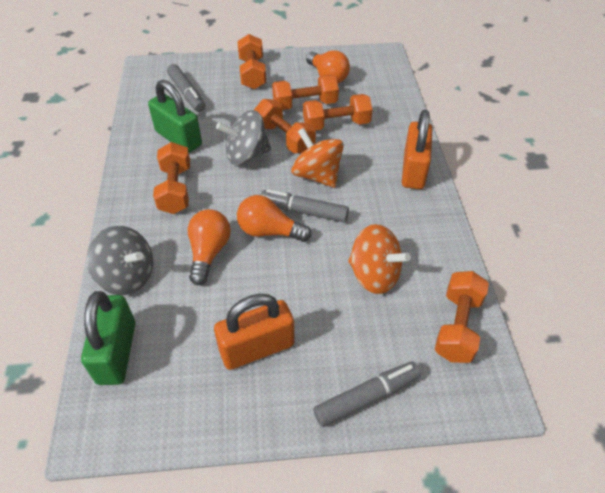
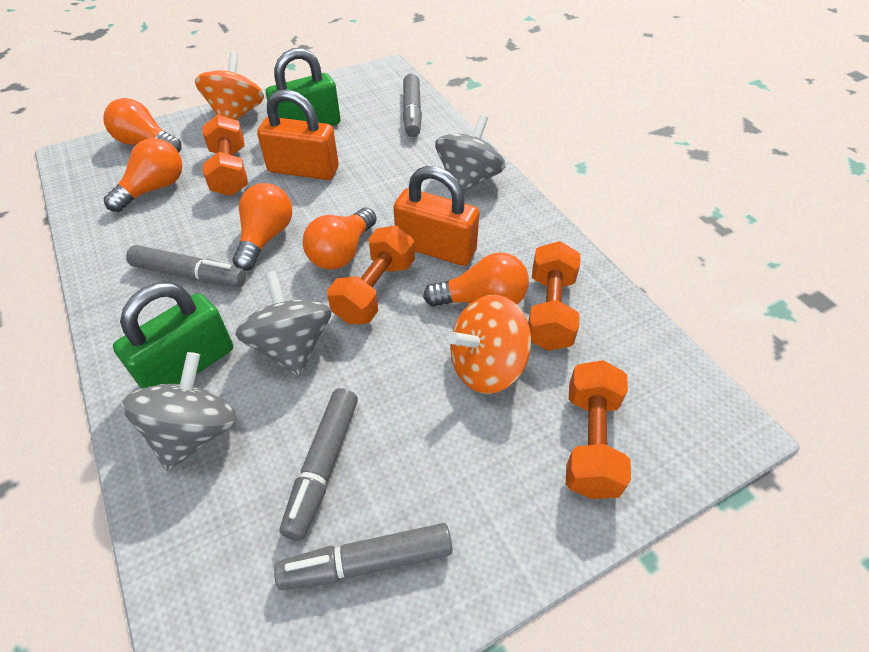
grey marker: [167,64,205,112] [260,189,349,222] [313,362,421,427] = 3 -> [126,245,246,287] [274,523,452,590] [280,388,358,541] [403,74,422,137] = 4
grey spinning top: [87,226,153,295] [216,110,271,165] = 2 -> [121,352,237,471] [235,271,332,377] [435,115,506,192] = 3
orange dumbbell: [153,142,190,214] [237,34,266,89] [254,99,316,153] [272,75,339,110] [303,94,372,130] [435,271,489,363] = 6 -> [202,115,248,196] [327,225,415,324] [528,241,580,351] [566,360,631,499] = 4
orange light bulb: [188,209,231,285] [237,195,311,242] [306,50,350,83] = 3 -> [103,98,181,153] [104,138,183,212] [233,183,292,271] [303,208,377,270] [423,252,529,307] = 5

